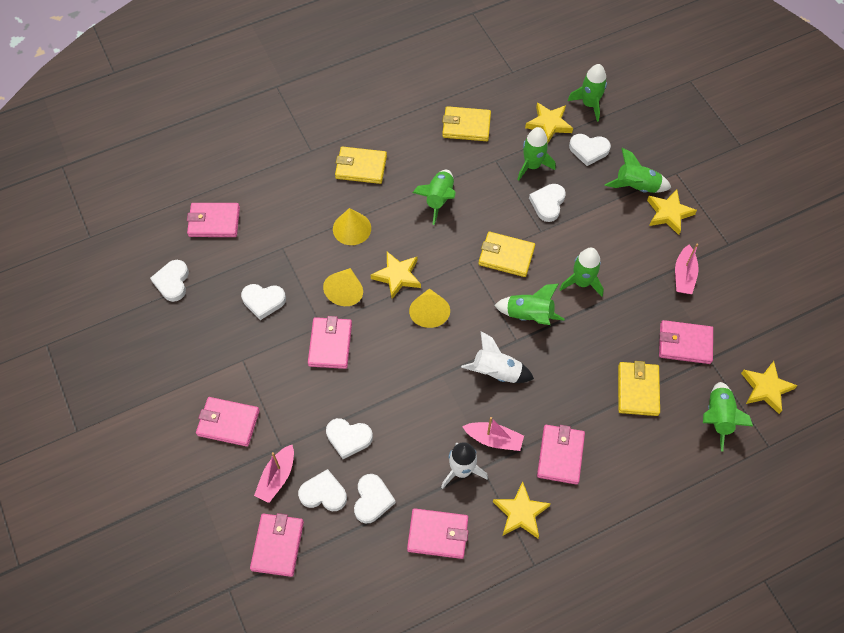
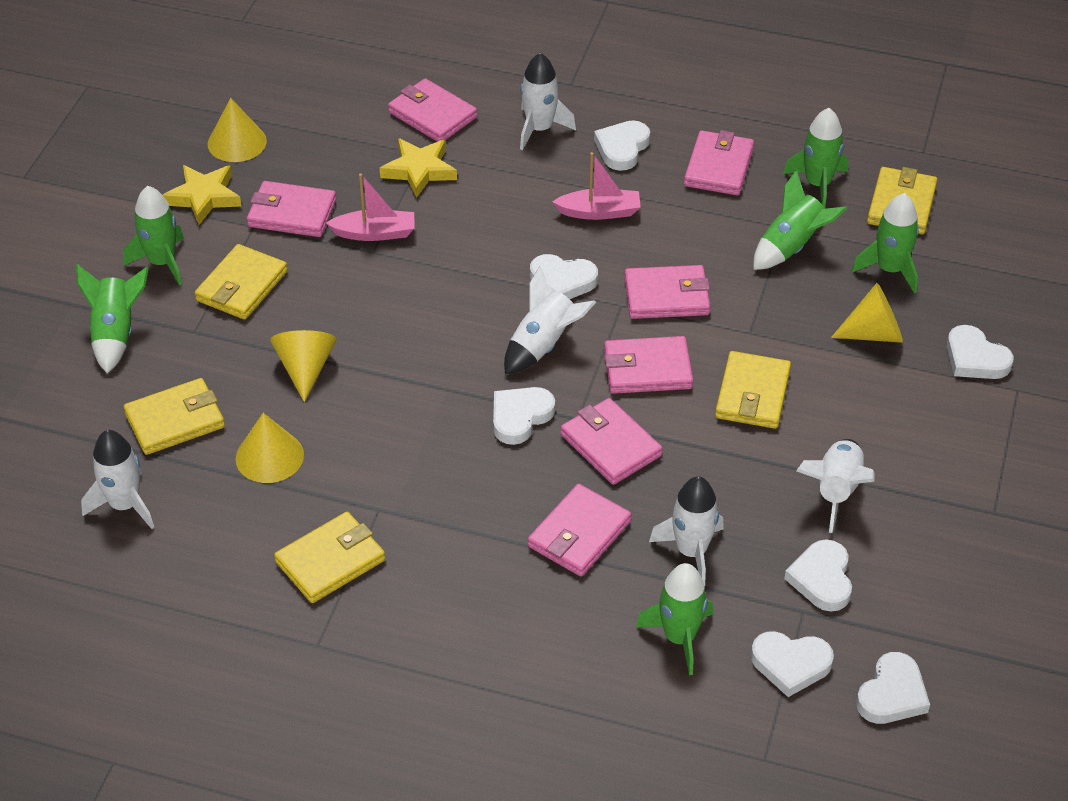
green rocket: [413,170,456,225] [494,284,564,325] [517,127,555,181] [559,248,604,297] [568,64,607,122] [605,148,671,193] [703,382,753,452] = 7 -> [76,264,149,373] [123,186,184,286] [636,563,713,675] [753,170,848,270] [783,108,848,208] [852,193,919,293] = 6
pink boat: [254,445,294,503] [462,417,524,451] [675,243,698,294] = 3 -> [326,173,414,241] [553,152,641,220] = 2
white rocket: [441,442,488,489] [461,331,534,383] = 2 -> [81,430,154,529] [504,266,596,374] [520,53,576,150] [649,476,724,585] [796,439,875,533] = 5
yellow cone: [323,268,363,306] [333,208,371,245] [409,288,450,328] = 3 -> [208,98,267,162] [235,413,304,483] [270,330,337,402] [831,283,903,343] = 4
yellow star: [371,252,421,299] [493,482,551,538] [525,102,573,144] [647,190,697,235] [741,361,798,414] = 5 -> [163,165,241,225] [380,138,457,198] = 2
yellow wallet: [335,147,387,184] [442,106,491,141] [478,232,535,277] [618,361,660,416] = 4 -> [124,378,225,455] [195,244,288,320] [274,512,385,603] [715,351,791,429] [867,167,937,234] = 5

